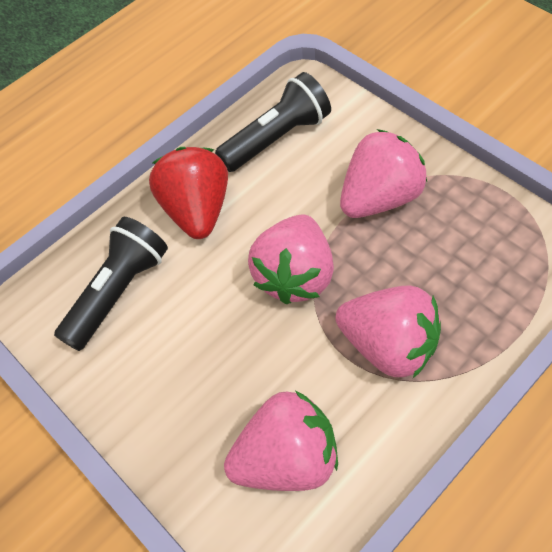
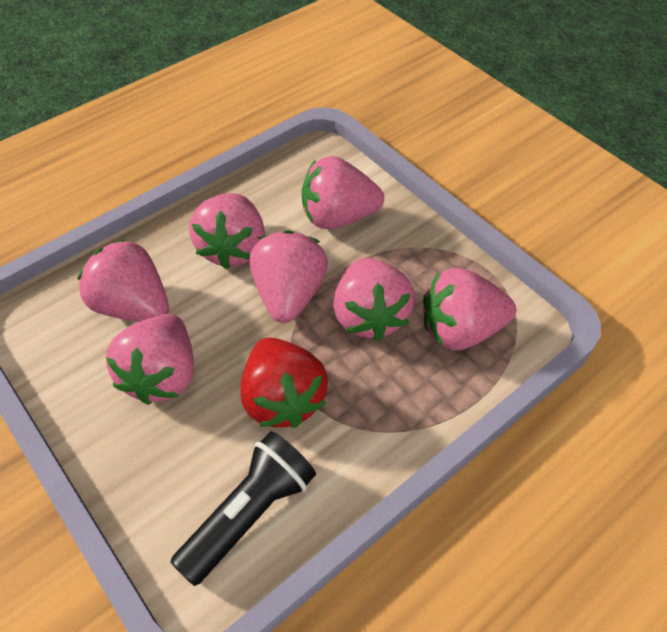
black flashlight: [54,217,168,351] [215,72,331,172] = 2 -> [171,431,316,586] = 1
pink strawberry: [224,390,338,491] [248,214,334,304] [335,285,441,378] [340,129,427,218] = 4 -> [77,239,169,322] [106,314,194,405] [189,193,265,269] [249,230,328,323] [302,156,384,229] [333,258,415,341] [423,268,516,350] = 7

